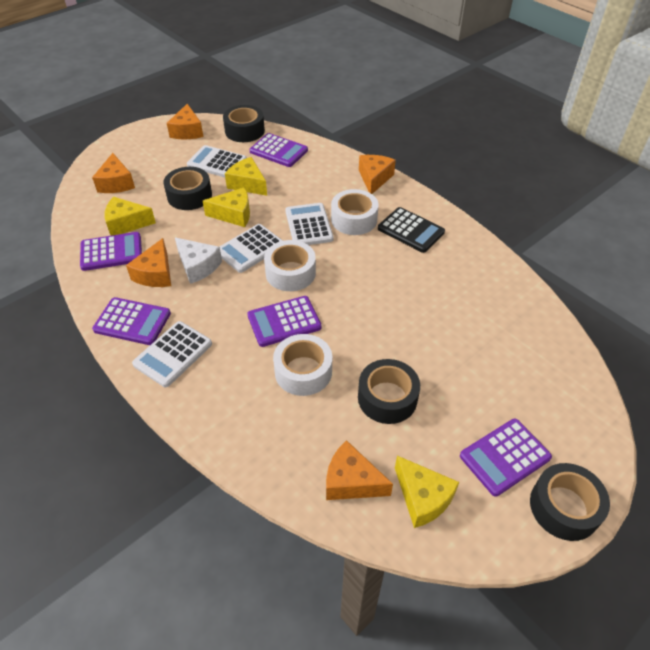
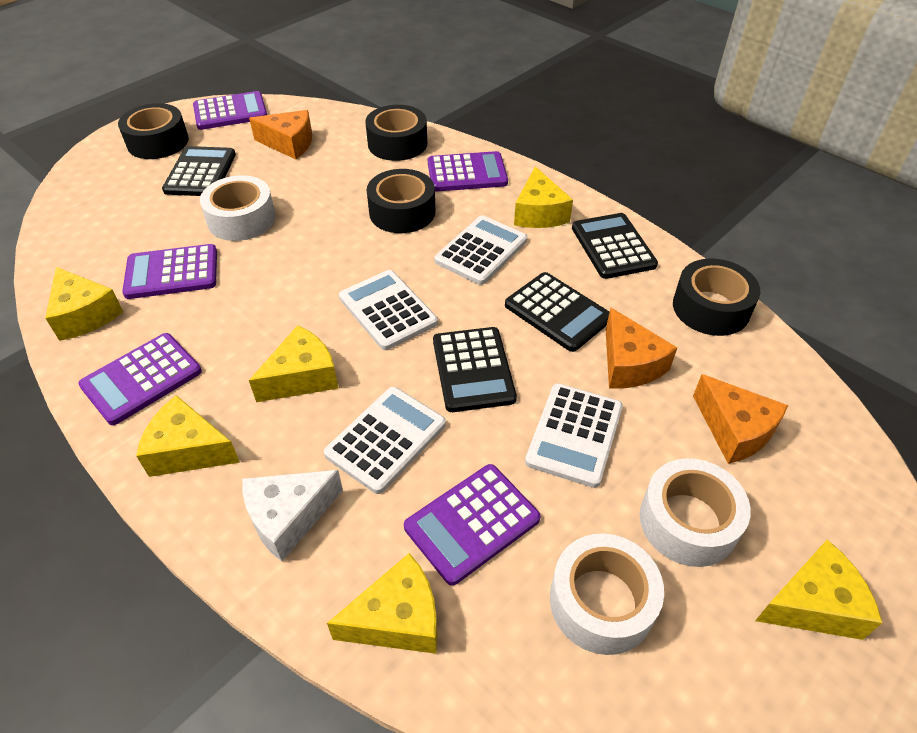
black calculator: [378,207,445,253] = 1 -> [162,146,236,196] [433,327,517,412] [505,272,609,352] [572,213,658,279] = 4
orange cheese: [92,153,135,193] [126,238,171,287] [167,104,203,139] [326,440,393,500] [359,155,396,194] = 5 -> [249,110,312,159] [606,308,678,389] [693,374,788,464] = 3
yellow cheese: [104,197,156,236] [203,187,250,227] [225,157,267,196] [395,456,459,528] = 4 -> [45,267,123,341] [136,395,240,477] [249,325,339,402] [327,553,437,654] [514,166,573,228] [755,540,882,640] = 6

